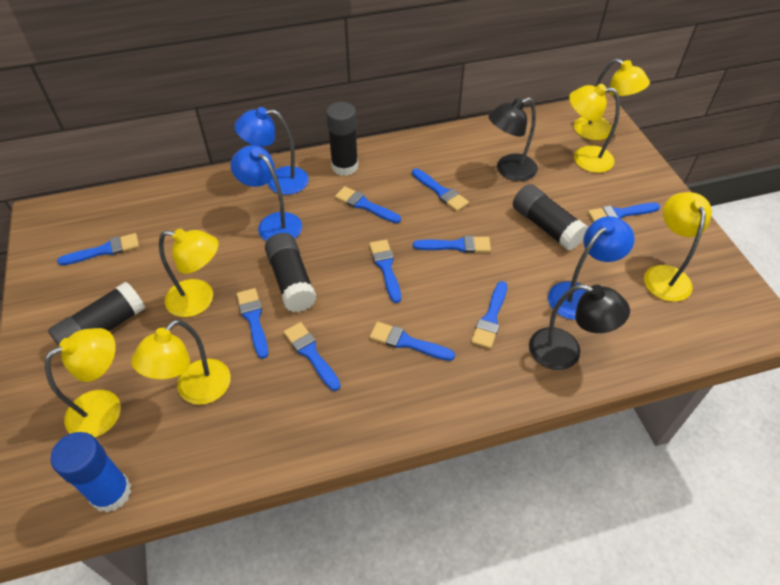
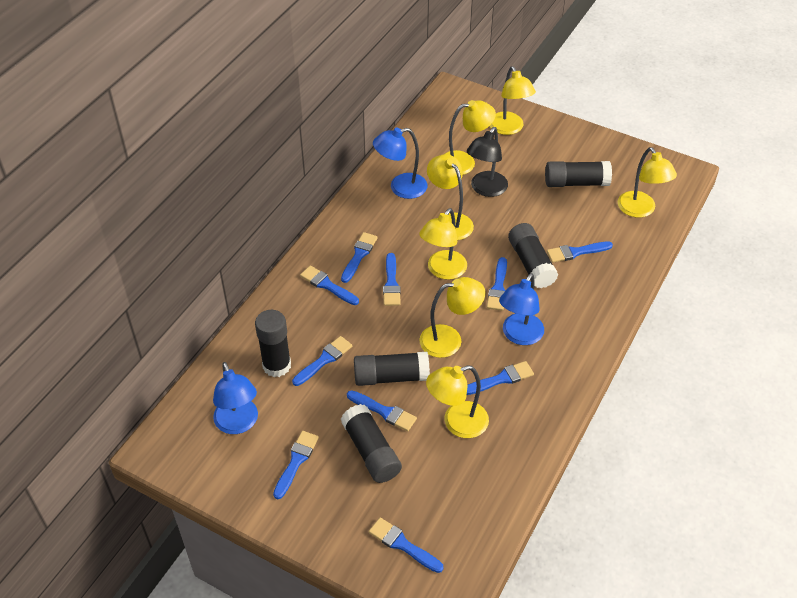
black glue stick: [48,282,145,346] [265,233,317,312] [326,102,358,176] [513,184,588,251] = 4 -> [255,310,291,377] [341,404,402,483] [354,352,430,386] [508,223,558,288] [545,161,612,187] = 5
black lamp: [488,97,538,181] [529,284,630,370] = 2 -> [467,127,508,197] = 1
blue glue stick: [50,432,131,513] = 1 -> none = 0
yellow lamp: [45,328,121,437] [131,319,231,405] [159,229,219,317] [569,84,620,173] [574,58,650,140] [644,192,712,302] = 6 -> [419,208,467,280] [419,277,485,358] [426,365,489,438] [427,154,474,240] [445,100,496,175] [490,66,536,135] [618,147,677,218] = 7

